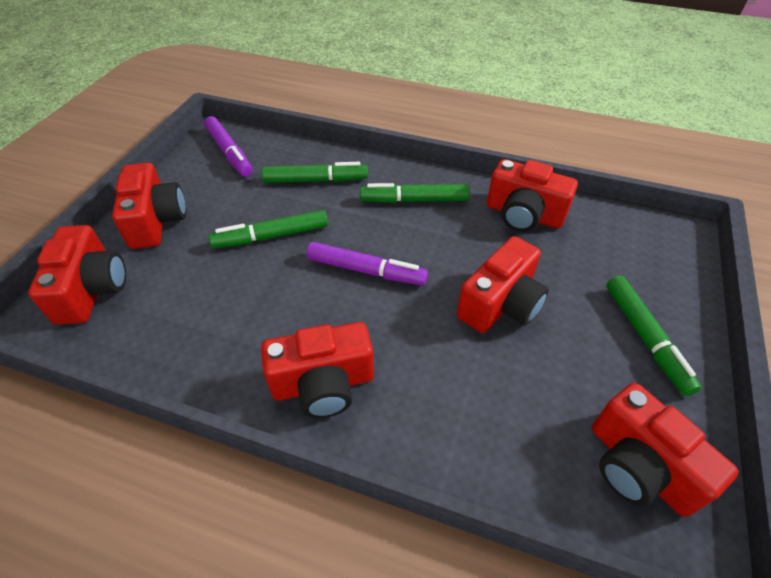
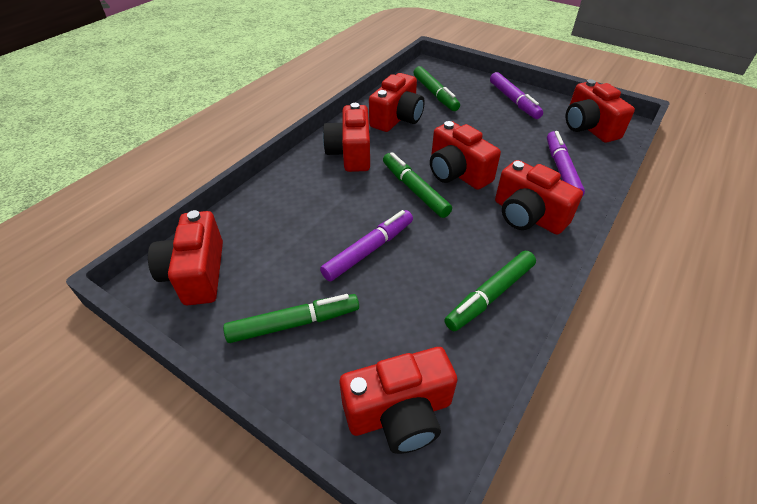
purple marker: [204,116,253,177] [307,242,428,286] = 2 -> [320,210,413,281] [490,72,543,119] [547,131,585,195] = 3
red camera: [28,225,126,325] [112,163,186,249] [261,322,374,418] [457,236,549,333] [487,159,578,232] [592,383,739,517] = 6 -> [148,210,223,305] [323,103,370,172] [340,347,457,454] [369,73,425,132] [430,121,501,190] [495,160,583,235] [566,79,635,143] = 7

